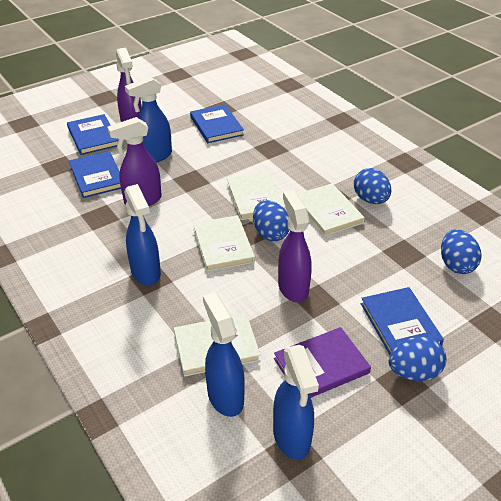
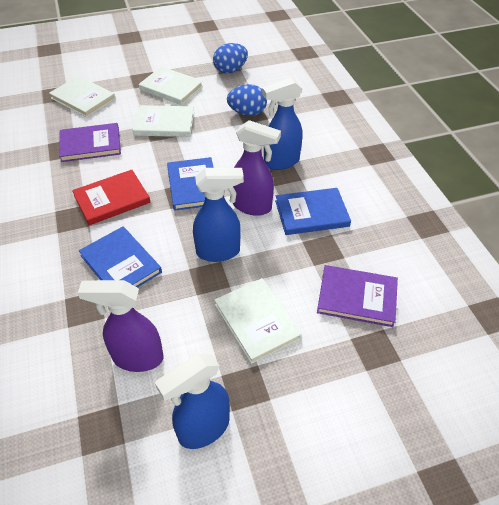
blue book: [67,114,119,155] [69,151,121,198] [190,104,244,143] [361,287,444,355] = 4 -> [79,226,162,288] [167,157,214,211] [275,188,351,235] = 3
blue egg: [253,200,290,241] [354,168,391,204] [389,336,446,381] [441,229,481,274] = 4 -> [213,43,248,74] [227,84,267,116] = 2
blue spray bottle: [124,184,161,285] [125,76,172,162] [203,292,245,417] [273,345,319,460] = 4 -> [155,354,230,449] [193,168,244,262] [262,78,302,170] = 3
purple book: [274,327,371,398] = 1 -> [59,123,121,162] [317,265,398,327] = 2
purple spray bottle: [107,117,162,206] [116,48,142,122] [278,190,312,303] = 3 -> [78,280,163,372] [233,120,281,216] = 2
red book: none = 0 -> [72,170,150,225] = 1

